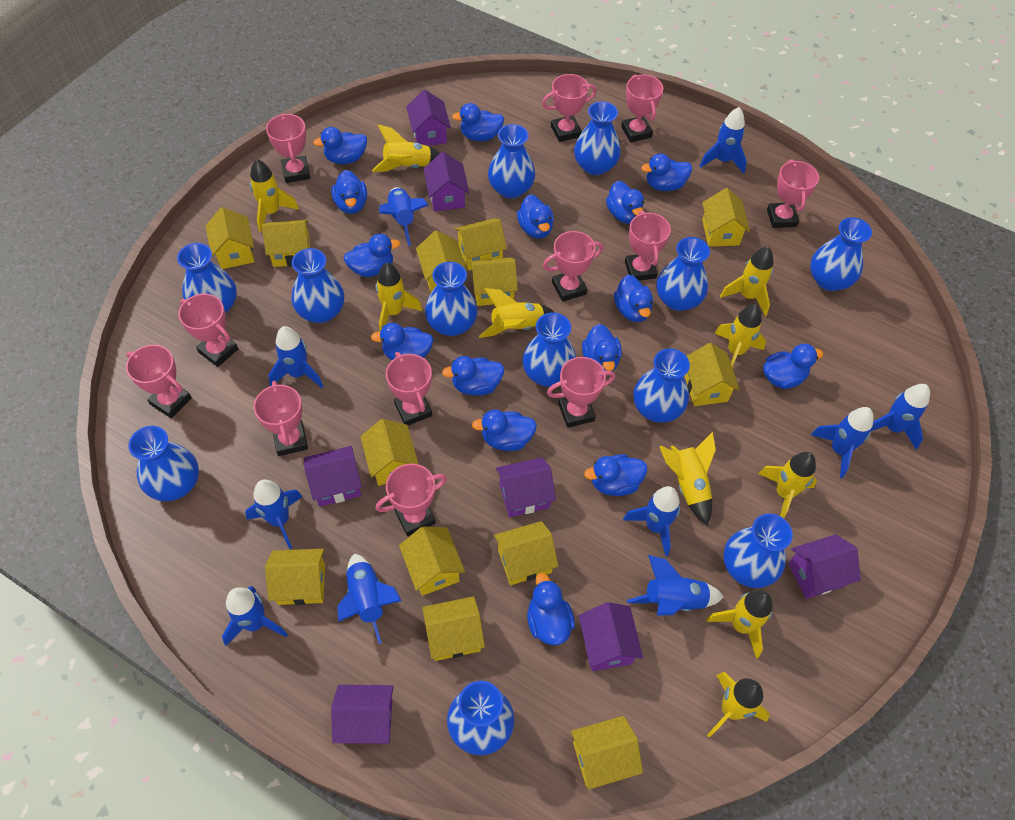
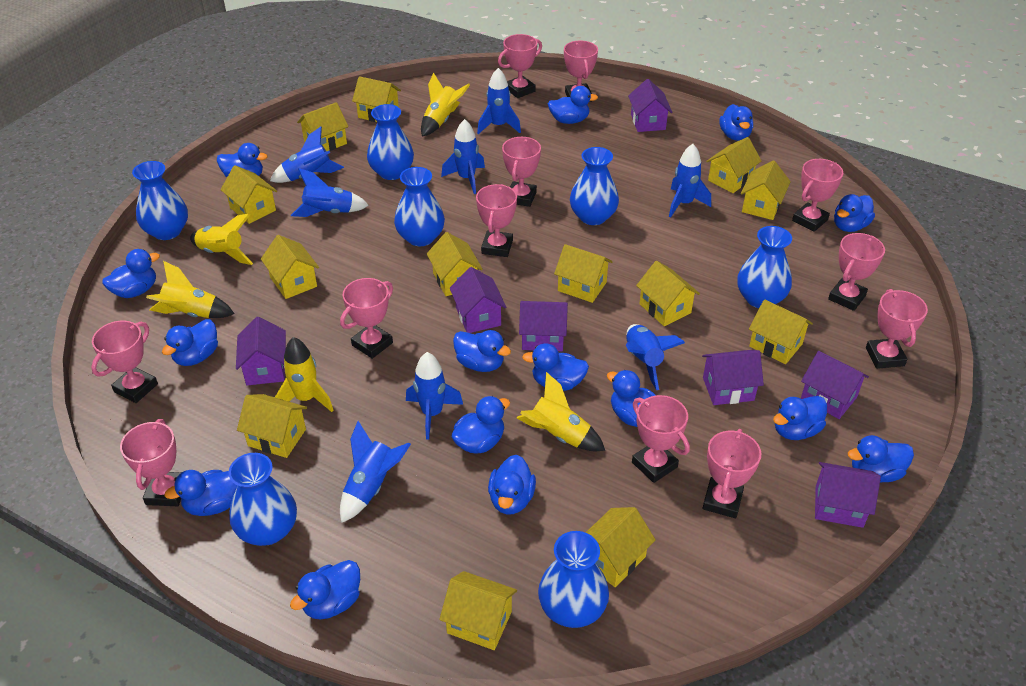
blue rocket: [222,586,288,646] [245,479,302,549] [269,326,323,388] [337,554,401,644] [379,187,428,246] [623,486,680,557] [627,555,724,616] [700,107,747,174] [811,407,873,478] [870,384,930,450] = 10 -> [270,127,344,183] [291,168,369,217] [340,421,411,523] [406,352,463,440] [441,119,485,194] [477,68,521,134] [626,324,685,390] [669,144,711,218] = 8
blue vase: [128,426,199,501] [177,243,237,314] [292,248,344,323] [425,262,478,336] [447,681,515,755] [488,124,535,199] [522,312,576,387] [574,101,621,175] [633,349,690,423] [657,237,710,311] [723,514,793,588] [810,217,872,291] = 12 -> [132,161,188,240] [228,453,297,546] [367,104,414,180] [394,167,445,246] [538,531,609,628] [570,147,619,225] [737,226,792,308] = 7
yellow rocket: [250,159,299,232] [372,124,440,172] [375,263,422,331] [479,288,555,338] [659,432,716,525] [706,590,773,659] [707,672,770,738] [714,304,766,367] [720,247,773,316] [758,452,817,518] = 10 -> [146,261,234,318] [190,214,253,265] [275,337,334,412] [421,73,470,136] [517,372,605,451] = 5

